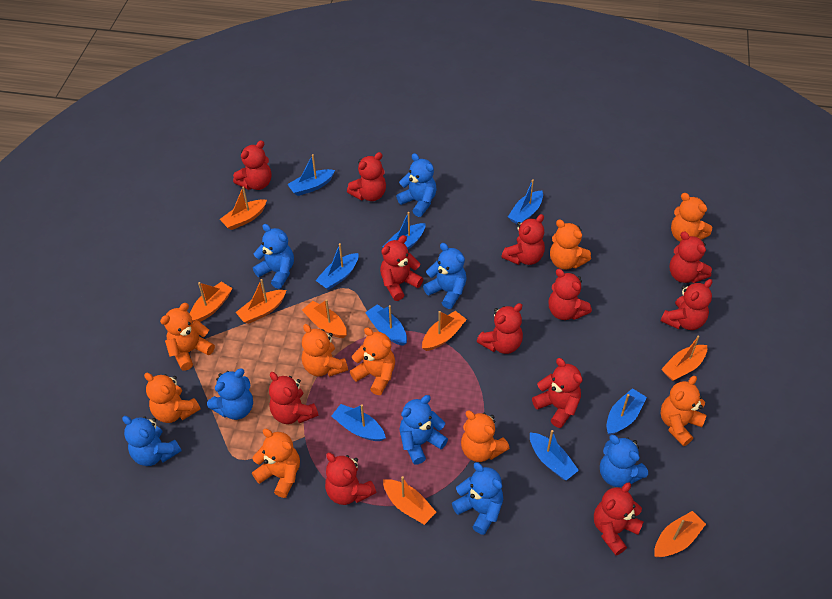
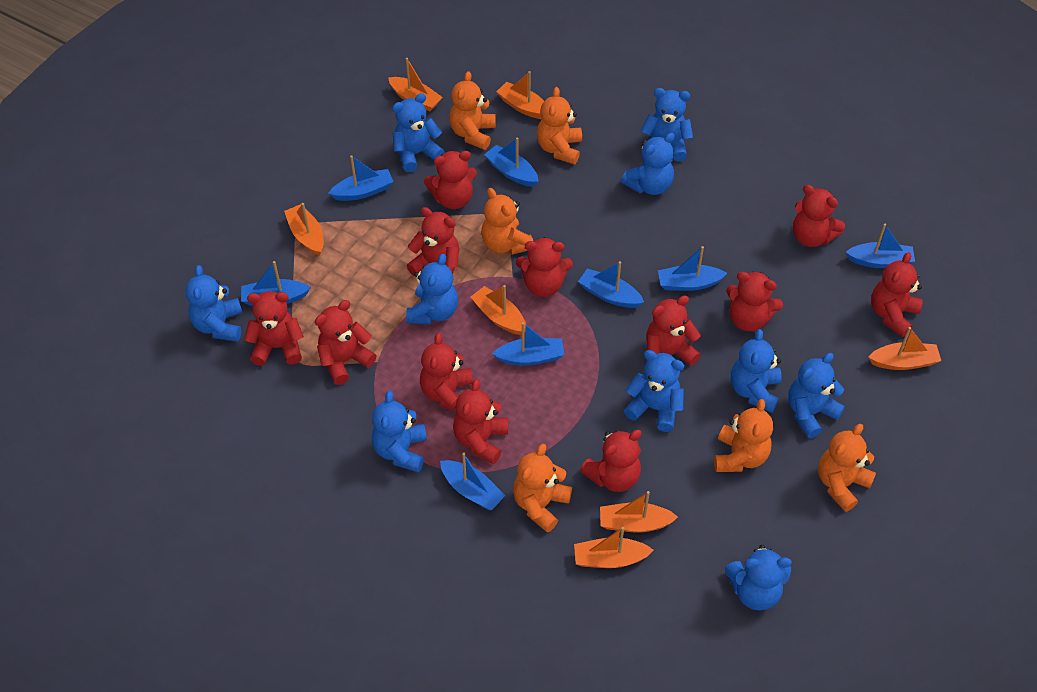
blue teddy bear: [122,416,181,466] [207,369,253,420] [253,224,294,289] [396,153,437,217] [400,395,448,465] [423,243,467,309] [452,462,503,535] [600,435,648,487] = 8 -> [185,265,242,342] [372,391,427,473] [392,93,445,172] [406,254,458,325] [621,133,675,195] [624,350,684,432] [641,88,693,162] [725,545,792,610] [731,329,782,413] [788,353,845,438] = 10
orange boat: [190,282,233,322] [220,186,267,230] [236,279,286,324] [302,299,347,338] [383,476,436,525] [422,311,467,351] [654,511,706,557] [661,336,707,381] = 8 -> [284,203,324,256] [388,58,443,111] [471,285,526,335] [496,71,544,119] [574,527,654,568] [600,491,678,533] [868,327,941,370] = 7
orange teddy bear: [144,373,201,423] [160,303,215,371] [252,429,300,498] [302,324,348,377] [350,328,395,395] [461,411,510,462] [550,219,591,269] [661,376,707,446] [671,193,712,242] = 9 -> [449,71,496,150] [481,188,533,255] [513,444,572,532] [537,87,582,165] [714,399,773,472] [818,424,876,512] = 6

